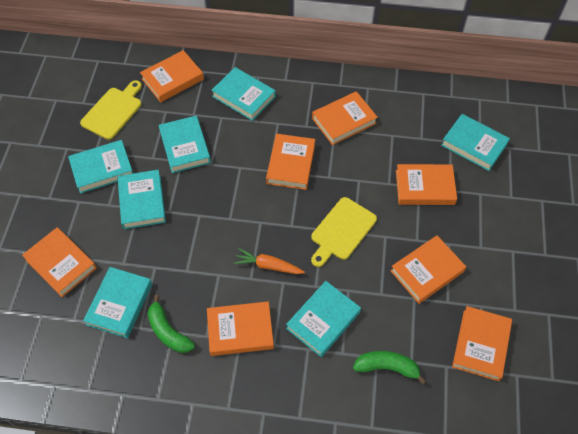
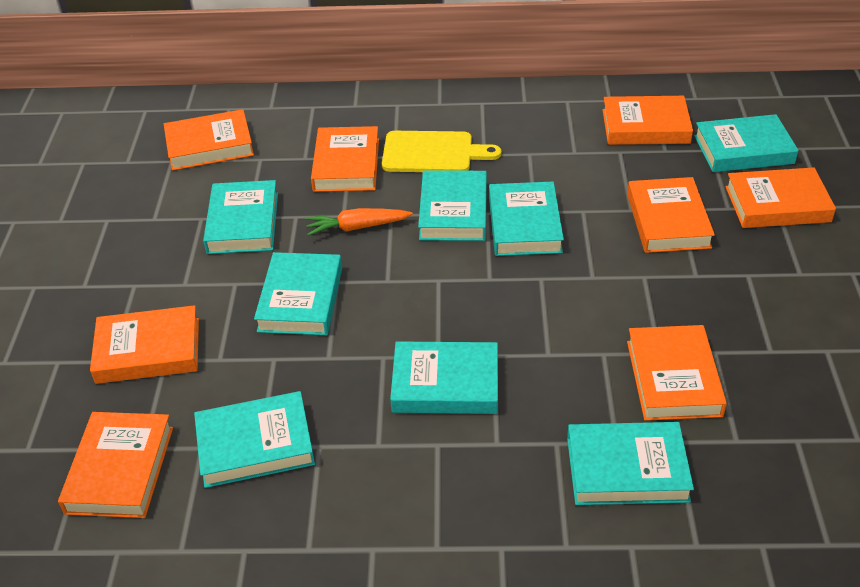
green banana: [148,295,195,353] [353,351,426,384] = 2 -> none = 0
turquoise book: [68,140,133,194] [83,267,152,338] [117,170,166,229] [158,116,211,173] [211,67,276,121] [286,281,361,357] [441,114,510,171] = 7 -> [194,391,315,488] [203,180,278,254] [254,252,342,335] [390,341,498,414] [418,171,487,241] [489,182,564,256] [567,422,694,505] [694,114,799,172] = 8
yellow cutting board: [80,80,142,140] [311,197,377,267] = 2 -> [382,131,501,172] = 1

